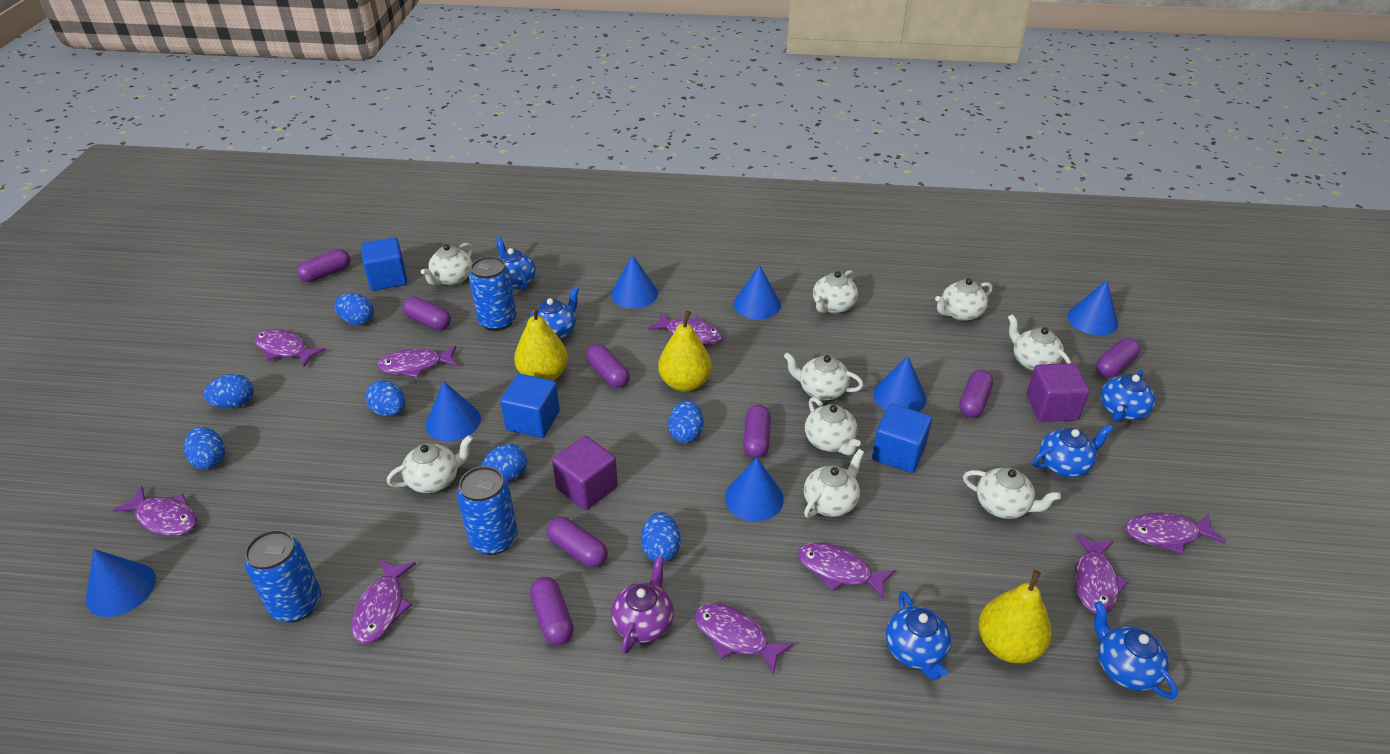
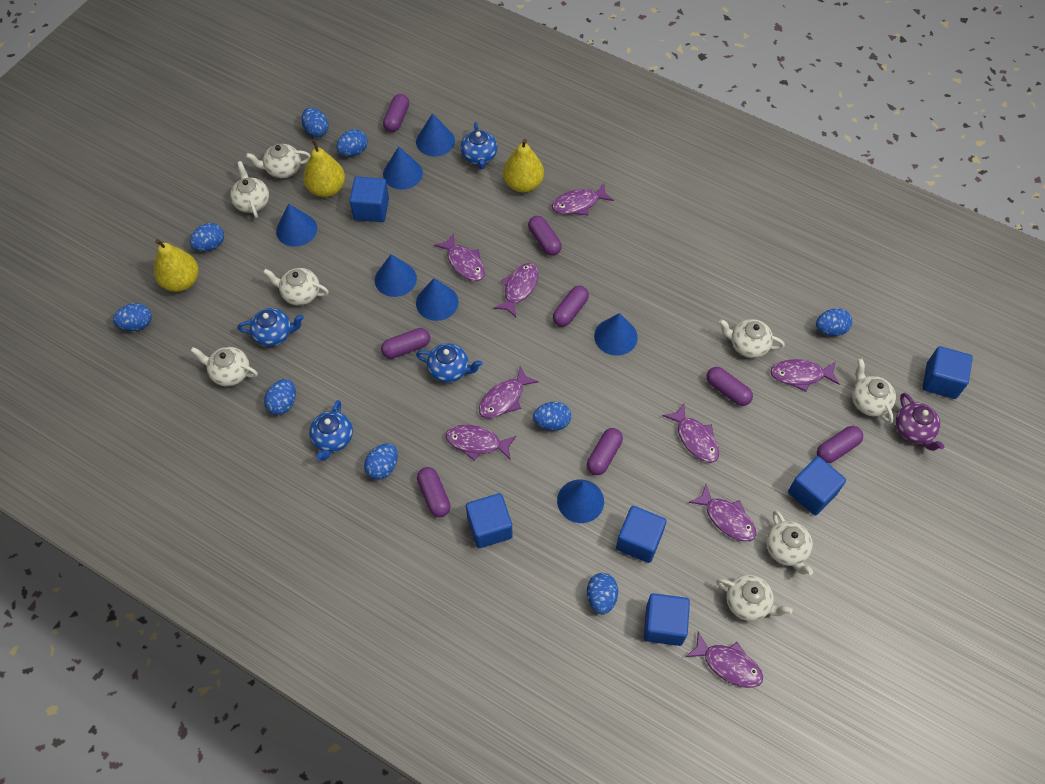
blue can: [245,530,321,622] [457,466,518,555] [469,256,516,331] = 3 -> none = 0
blue cube: [361,237,407,291] [500,374,560,438] [872,404,932,473] = 3 -> [349,177,389,222] [466,493,513,548] [616,506,667,563] [644,593,690,646] [788,456,846,515] [922,346,973,399] = 6
blue egg: [184,427,225,469] [203,374,254,408] [334,293,374,325] [366,380,405,417] [481,444,527,482] [641,512,681,562] [668,400,703,443] = 7 -> [113,303,152,331] [190,223,224,252] [264,379,296,415] [302,107,329,137] [336,129,368,157] [364,443,398,480] [533,402,571,431] [587,573,618,614] [816,308,852,336] = 9
blue teapot: [496,237,536,291] [530,286,579,340] [886,591,951,680] [1033,424,1113,477] [1094,601,1178,699] [1101,370,1155,422] = 6 -> [237,308,304,347] [309,400,353,461] [416,343,483,383] [460,122,497,169] = 4
purple cube: [552,436,618,510] [1027,363,1089,422] = 2 -> none = 0
white teapot: [387,435,473,493] [421,243,473,285] [784,353,863,400] [804,449,864,518] [805,397,861,455] [813,270,858,314] [935,278,993,321] [963,468,1061,519] [1008,314,1071,371] = 9 -> [190,347,258,386] [230,161,269,218] [246,144,311,178] [263,268,329,306] [716,575,793,621] [719,319,785,358] [766,510,813,575] [852,358,896,424] = 8

